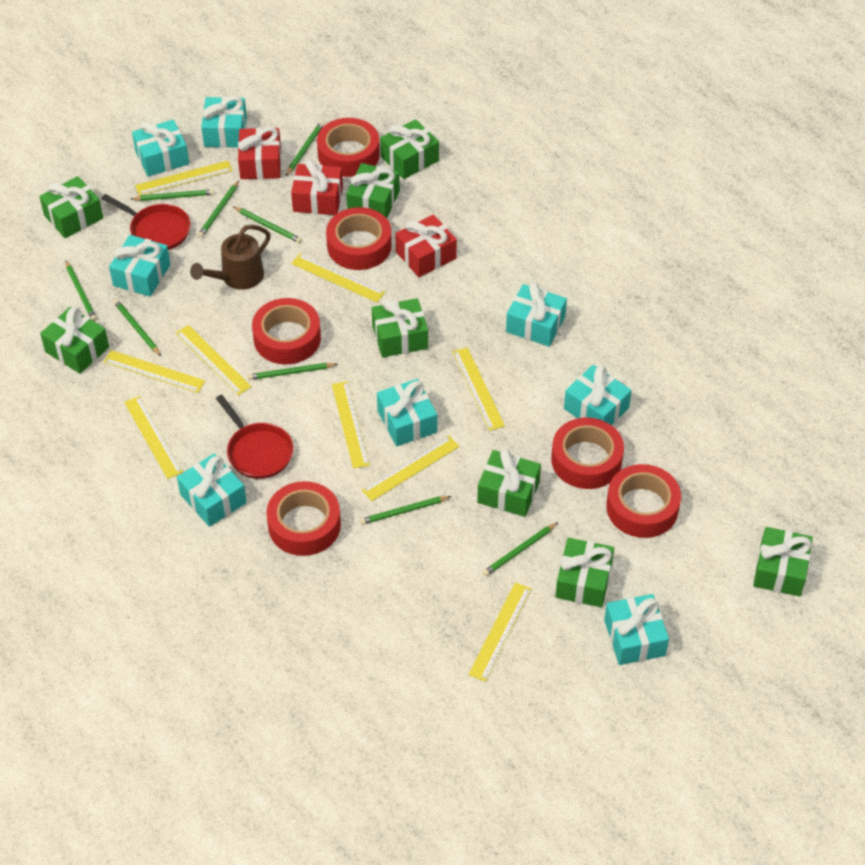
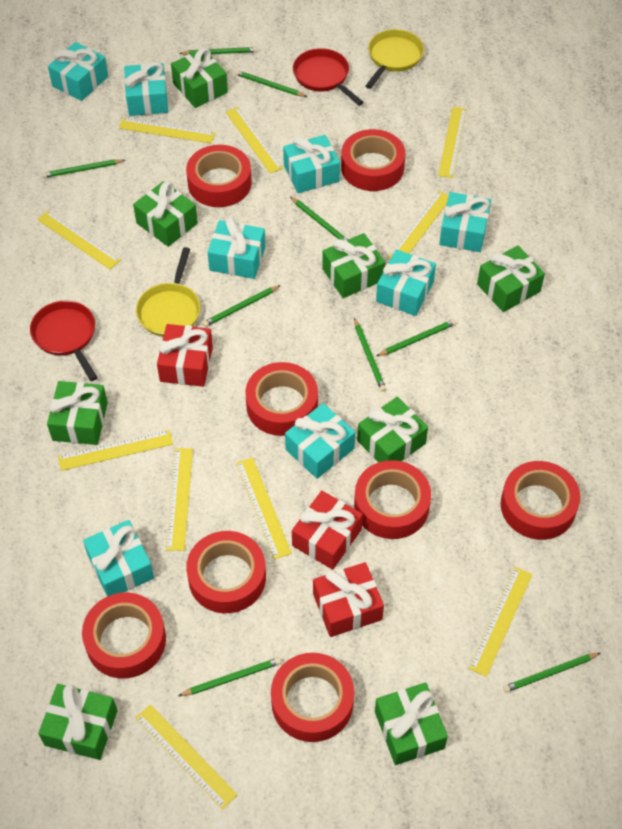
brown watering can: [190,225,271,290] = 1 -> none = 0
red tape: [252,298,321,364] [266,481,341,556] [317,118,380,177] [326,207,392,270] [551,418,624,489] [606,464,681,538] = 6 -> [82,593,166,679] [186,145,252,207] [186,531,266,613] [245,362,318,436] [271,653,354,742] [341,129,405,191] [354,460,431,539] [500,461,580,540] = 8
yellow pan: none = 0 -> [136,247,200,337] [365,29,424,89] = 2
yellow ruler: [104,350,205,393] [124,396,183,479] [135,161,233,196] [176,325,251,395] [291,254,385,302] [332,381,370,469] [362,436,459,501] [452,347,505,431] [469,582,531,682] = 9 -> [37,210,121,269] [58,430,173,471] [119,118,215,143] [136,704,237,809] [166,448,193,551] [226,107,283,174] [236,457,292,559] [389,191,449,257] [438,107,467,178] [469,567,532,677] = 10

